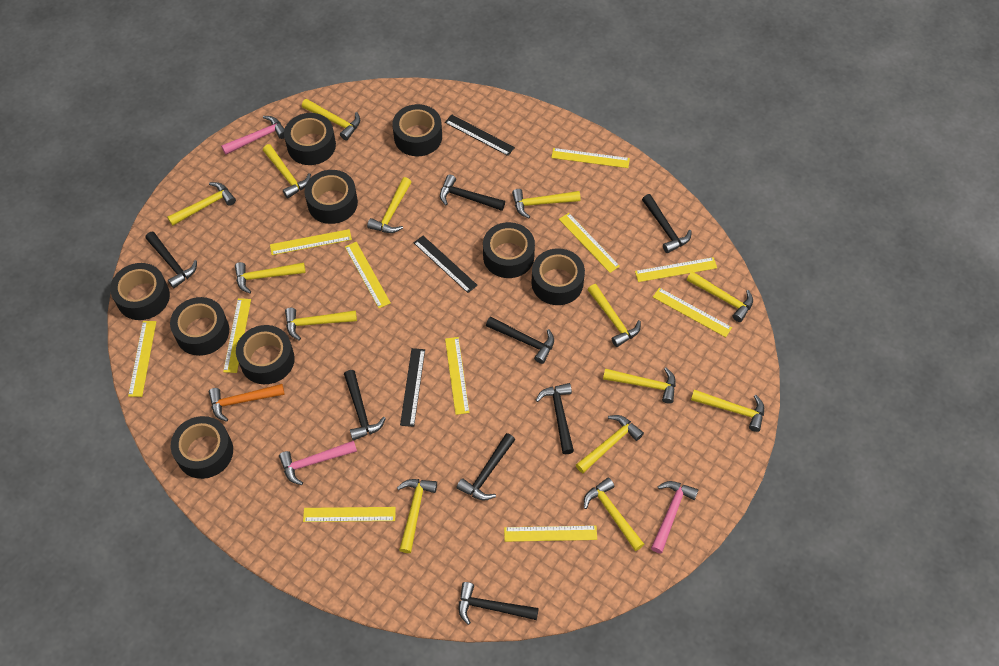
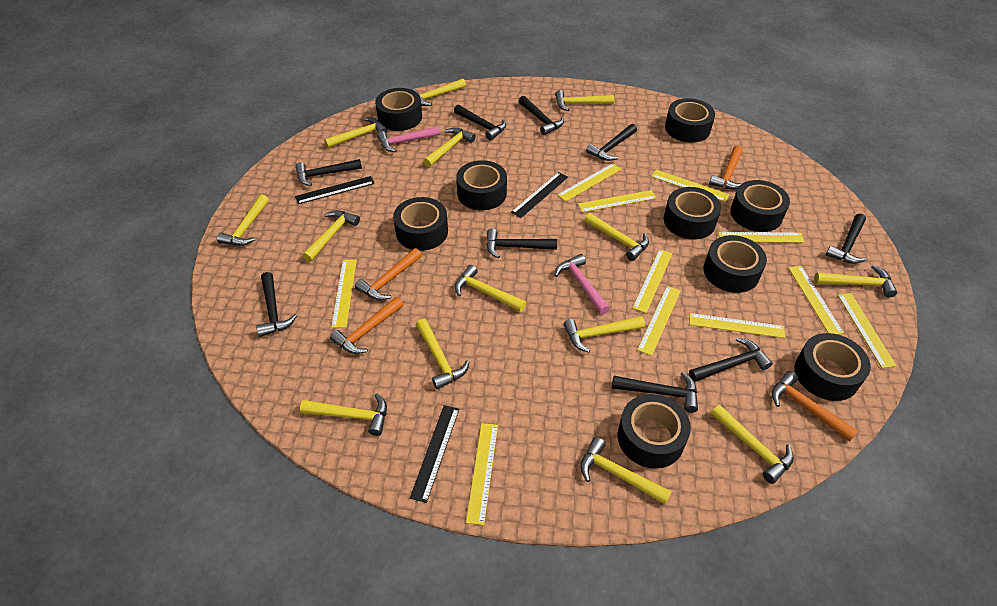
black hammer: [145,232,197,288] [344,370,386,441] [440,174,505,211] [457,433,515,501] [459,582,539,625] [486,316,554,364] [536,383,574,454] [642,194,692,253] = 8 -> [256,272,297,337] [295,159,362,186] [454,105,506,140] [486,228,557,258] [519,96,564,135] [586,124,637,161] [612,372,698,413] [689,338,773,382] [826,214,867,264] = 9
orange hammer: [209,384,285,422] = 1 -> [330,297,404,354] [355,248,422,300] [709,145,743,189] [772,371,858,442] = 4
pink hammer: [221,116,285,155] [279,441,357,485] [651,481,698,554] = 3 -> [377,126,440,152] [554,254,610,315] = 2

